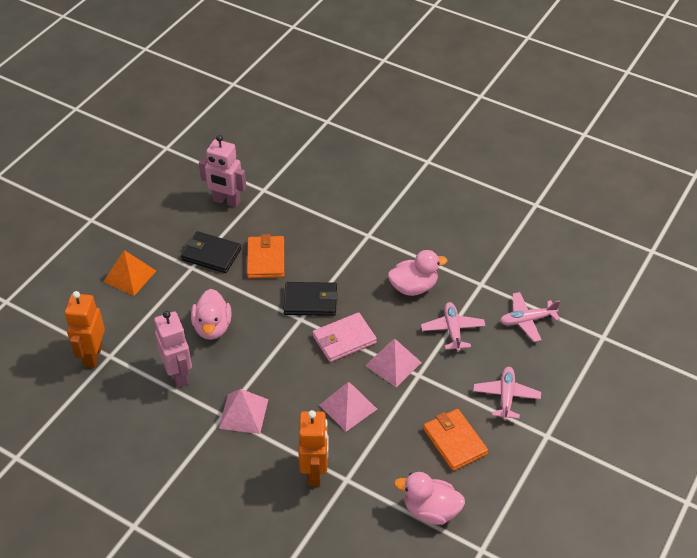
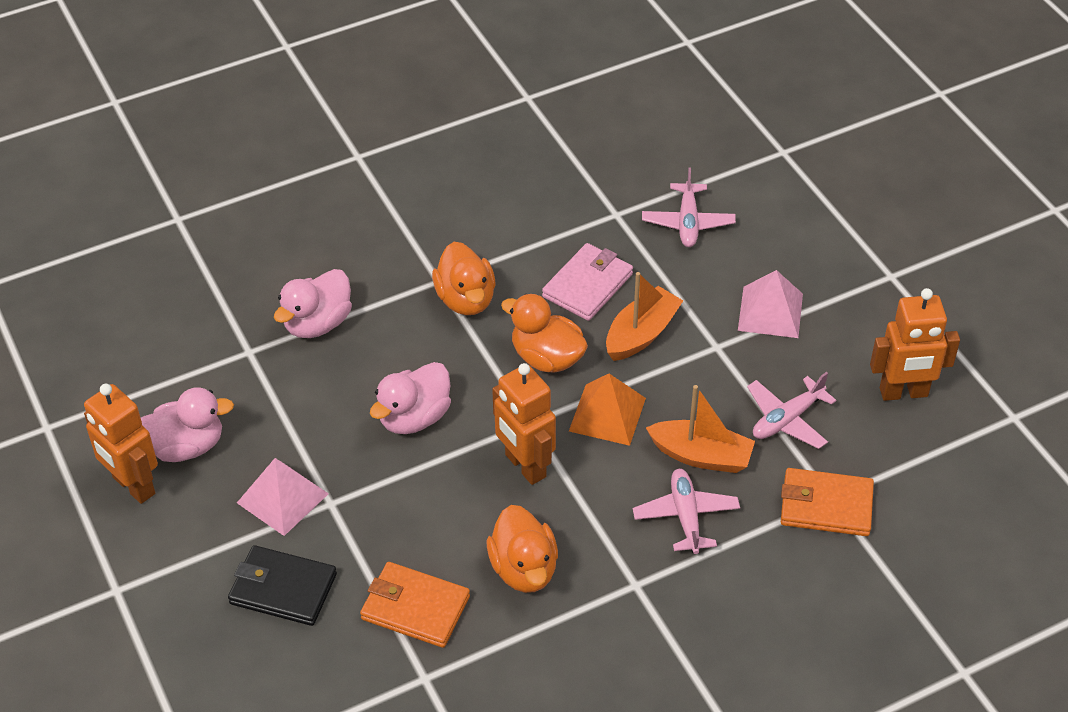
black wallet: [181,231,241,273] [283,282,338,316] = 2 -> [228,545,337,626] = 1
orange boat: none = 0 -> [606,272,683,361] [646,385,755,473] = 2
orange duck: none = 0 -> [432,242,495,315] [487,505,558,593] [501,294,588,373] = 3
orange robot: [65,291,105,368] [298,410,329,486] = 2 -> [84,384,158,504] [492,363,556,485] [870,288,960,401] = 3
pink pyramid: [219,389,268,434] [319,382,377,432] [365,339,422,387] = 3 -> [237,458,329,536] [738,270,803,338] = 2
pink robot: [154,311,192,388] [199,135,246,207] = 2 -> none = 0

